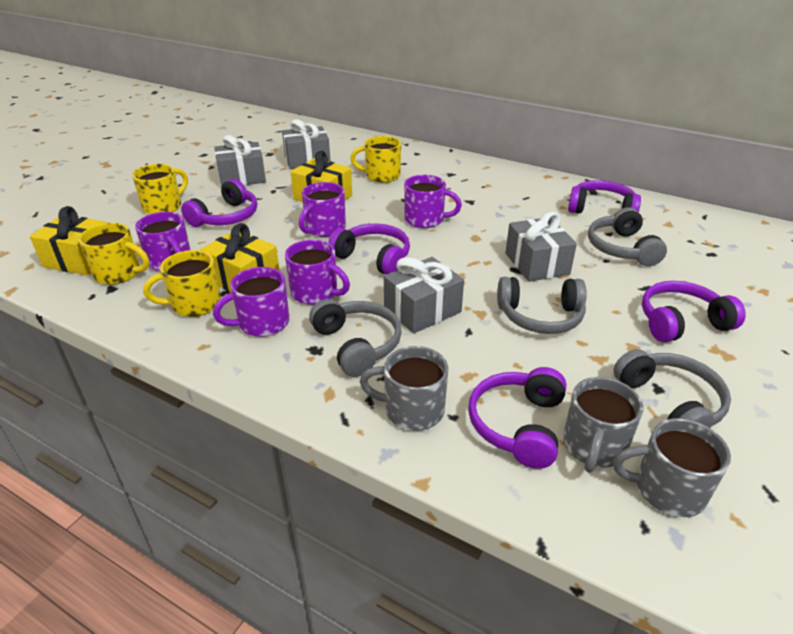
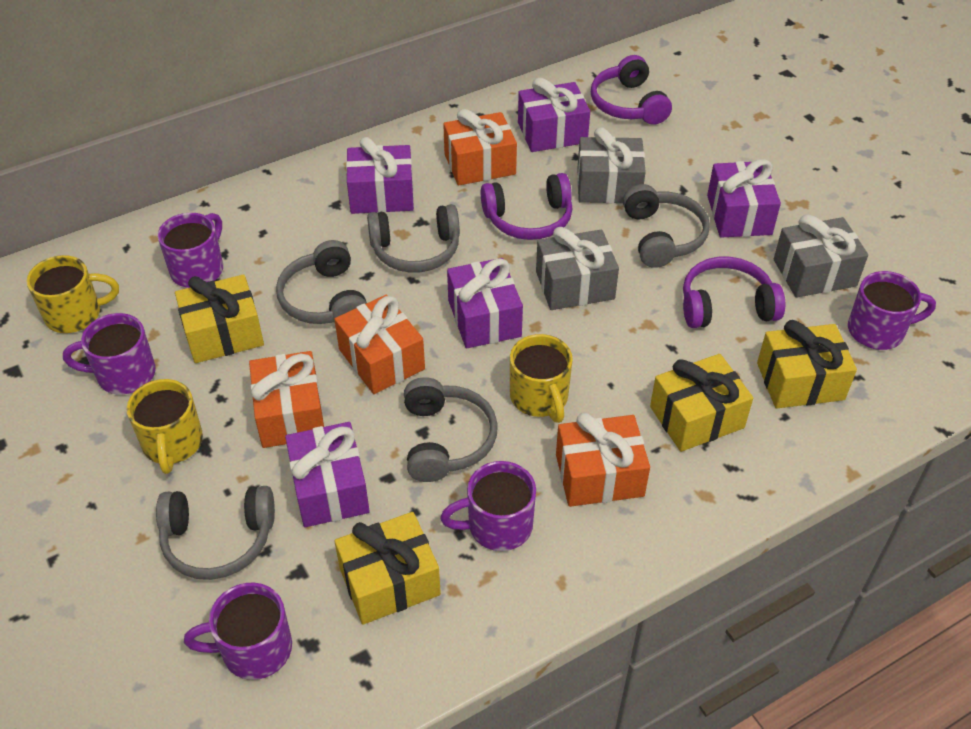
grey gift: [214,135,266,187] [282,119,330,169] [384,257,464,333] [505,212,577,282] = 4 -> [536,227,619,310] [577,128,646,204] [774,215,868,298] = 3
grey headphones: [309,299,402,377] [497,277,587,334] [588,207,667,266] [613,349,731,428] = 4 -> [156,486,275,580] [276,240,367,324] [367,204,460,273] [404,377,498,482] [623,184,710,268] = 5
grey mug: [360,346,448,431] [563,377,643,473] [613,418,731,517] = 3 -> none = 0
orange gift: none = 0 -> [249,351,324,448] [334,295,425,394] [443,109,517,186] [556,412,650,507] = 4
purple gift: none = 0 -> [285,422,370,527] [346,137,414,214] [447,258,523,348] [518,77,590,152] [707,159,781,238] = 5
purple headphones: [181,179,257,227] [328,223,410,274] [468,367,566,469] [568,180,641,214] [642,281,746,342] = 5 -> [481,173,573,240] [591,55,672,125] [683,257,785,328] = 3
yellow gift: [30,206,107,276] [200,223,280,292] [291,151,352,202] = 3 -> [175,274,264,363] [335,512,441,624] [650,354,753,452] [757,320,857,408] = 4
yellow mug: [78,223,149,285] [132,164,188,214] [143,250,221,317] [350,136,401,183] = 4 -> [27,255,119,333] [126,379,203,474] [510,334,573,423] = 3

